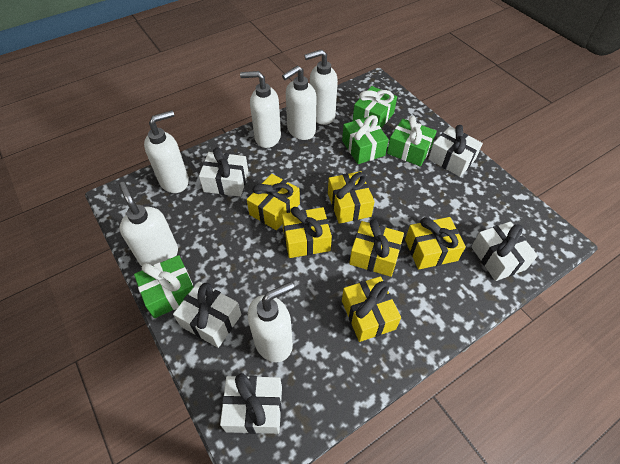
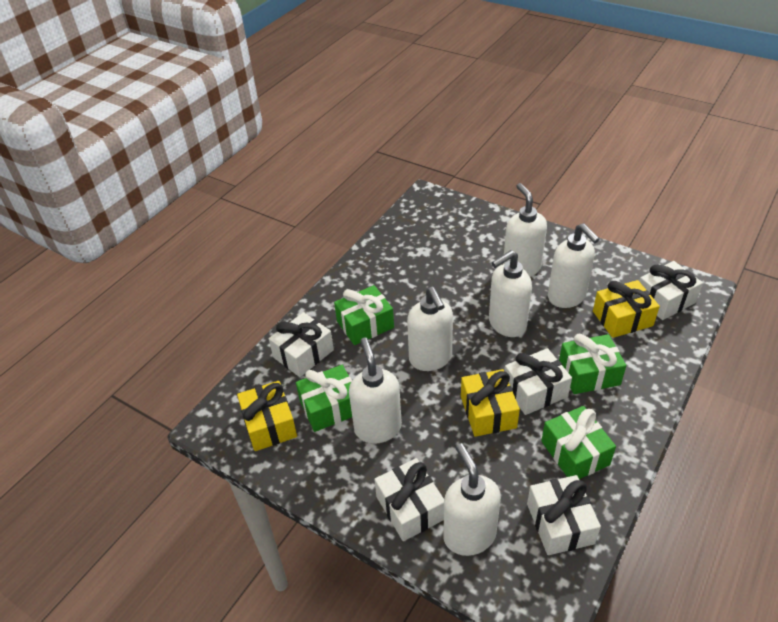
yellow gift: [247,174,300,230] [282,207,332,258] [328,171,375,224] [342,276,401,342] [349,219,404,277] [405,217,466,270] = 6 -> [237,381,297,451] [461,369,520,437] [593,280,660,338] = 3

